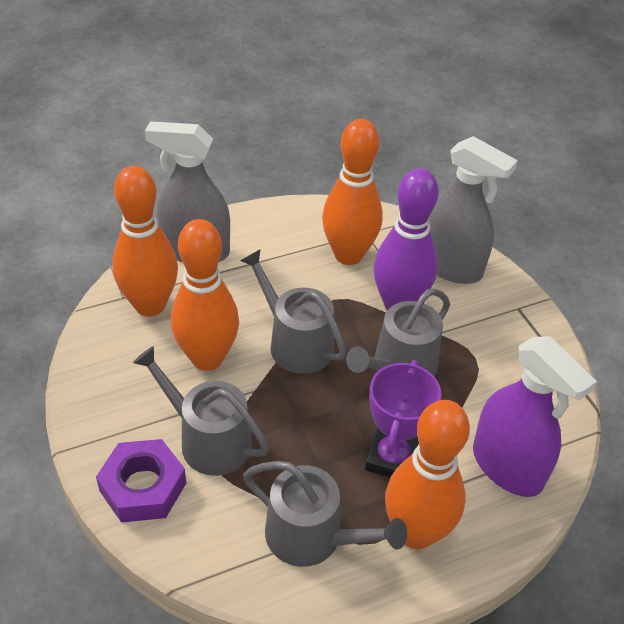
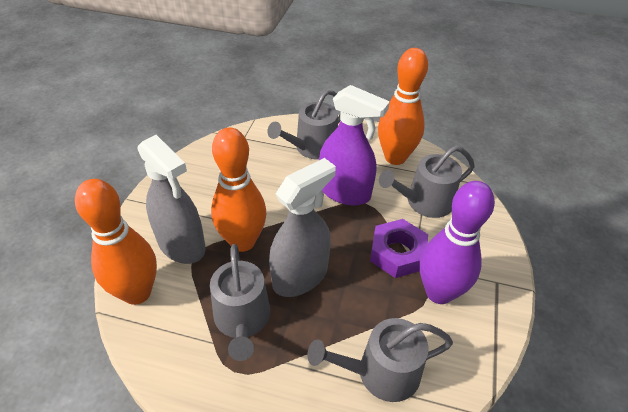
orange bowling pin: [112,166,178,316] [171,219,239,371] [322,119,383,265] [385,400,470,550] = 4 -> [75,179,157,305] [211,127,266,252] [378,48,428,165] = 3
purple trophy: [365,360,441,478] = 1 -> none = 0

